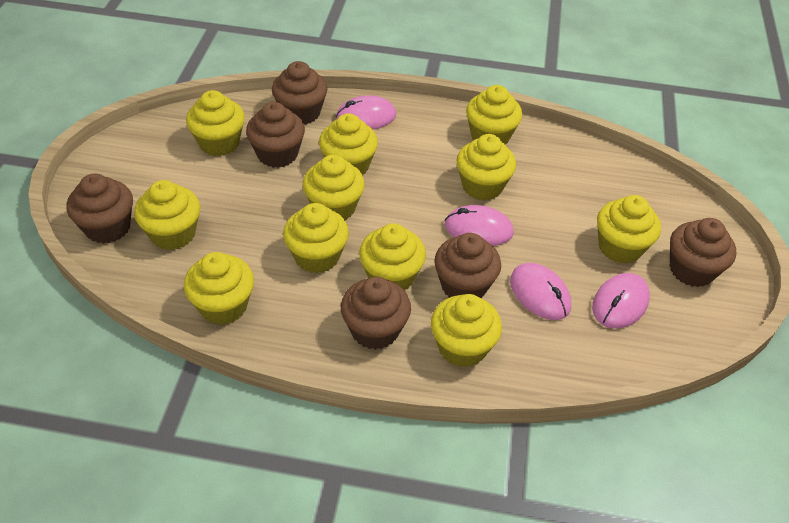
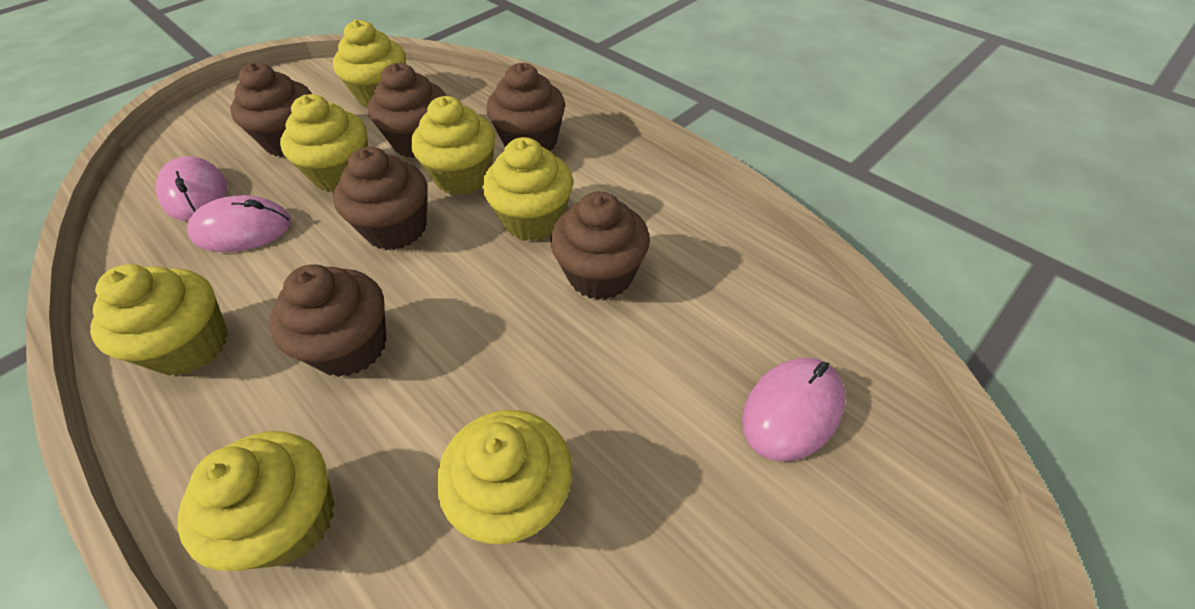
pink mouse: [336,95,396,129] [445,205,514,246] [510,263,571,320] [592,273,650,329] = 4 -> [156,156,227,221] [187,195,291,252] [742,358,845,462] = 3
yellow cupcake: [134,180,200,250] [184,252,254,325] [186,90,245,156] [283,203,349,273] [303,155,365,220] [319,113,378,175] [359,223,426,290] [431,294,502,367] [456,134,516,200] [466,85,522,144] [597,195,661,264] = 11 -> [90,264,228,376] [178,431,335,571] [280,94,368,192] [333,19,406,108] [411,96,495,195] [437,410,572,544] [483,137,573,241] = 7

